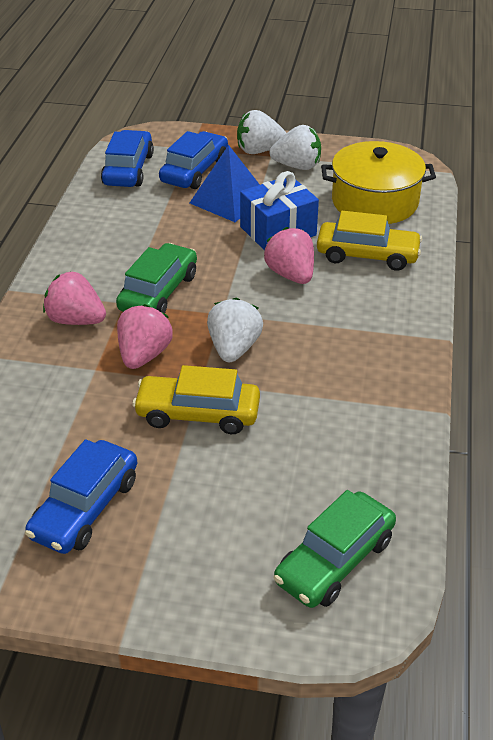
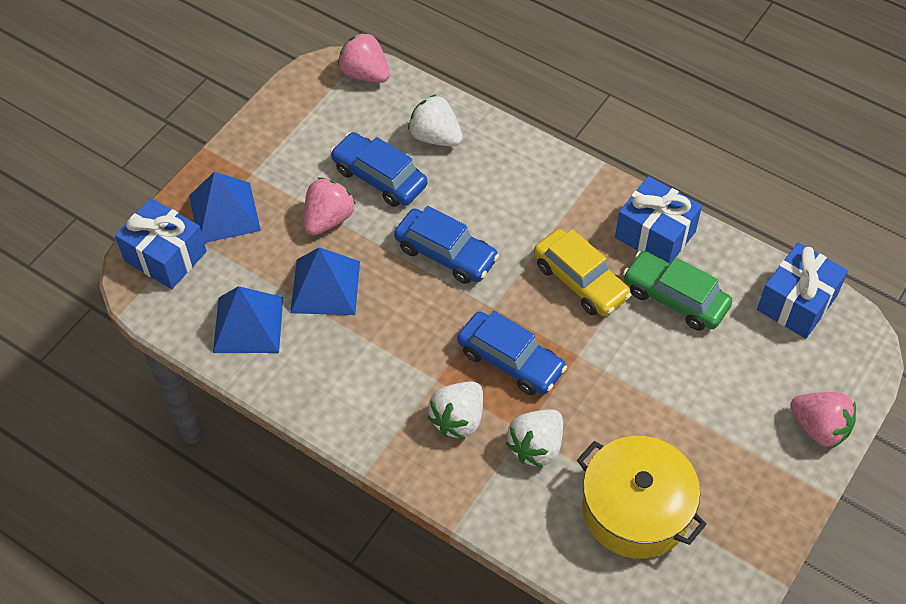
blue gift: [240,171,319,251] = 1 -> [115,198,207,289] [615,176,702,263] [757,242,848,339] = 3
blue pyramid: [190,145,260,222] = 1 -> [189,172,261,243] [213,286,283,353] [290,247,360,315] = 3
green car: [116,243,197,313] [273,490,396,608] = 2 -> [623,251,732,331] = 1
yellow car: [132,365,260,434] [317,211,422,271] = 2 -> [534,229,632,316] = 1

